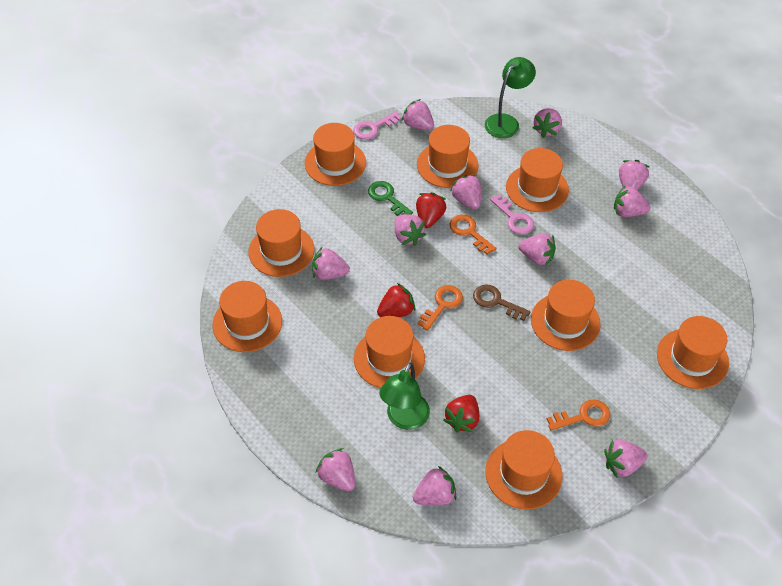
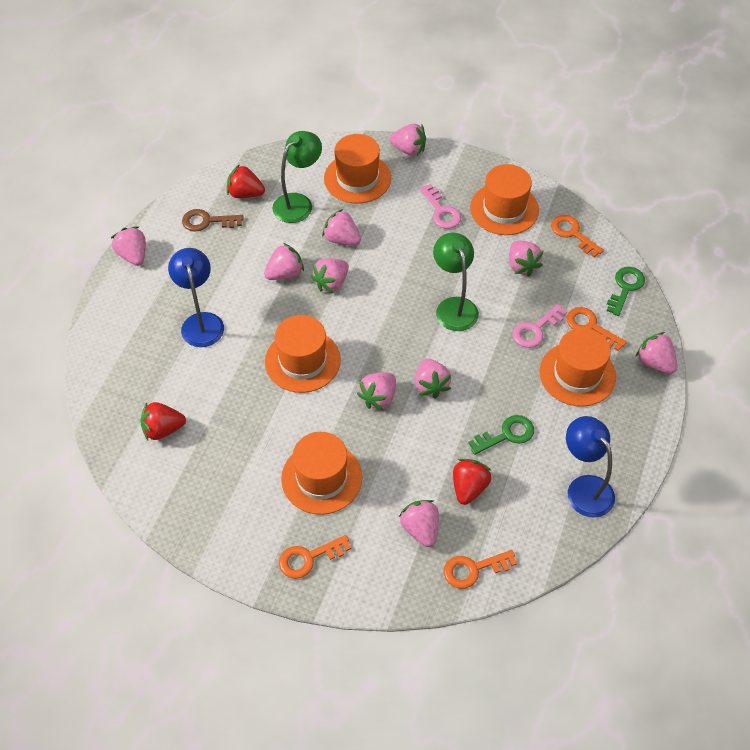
blue lamp: none = 0 -> [168,248,224,347] [566,416,615,518] = 2
green key: [368,181,413,216] = 1 -> [468,415,534,455] [607,267,645,316] = 2
orange hat: [212,281,282,352] [249,209,315,277] [305,123,366,186] [354,316,425,388] [417,125,479,188] [485,430,562,509] [506,148,569,212] [531,280,601,351] [657,316,729,389] = 9 -> [265,315,341,393] [281,432,362,515] [324,134,391,204] [470,164,539,235] [539,328,616,407] = 5
orange key: [418,285,463,331] [450,215,497,255] [547,400,610,431] = 3 -> [279,535,351,579] [444,550,517,589] [551,215,604,257] [567,307,627,351] = 4
pink strawberry: [312,246,350,280] [316,448,355,491] [395,214,426,246] [402,99,434,130] [413,466,456,506] [450,175,481,210] [518,234,556,266] [533,108,562,138] [604,440,647,478] [614,185,650,217] [619,160,649,190] = 11 -> [111,226,146,266] [264,243,304,280] [311,258,349,293] [322,209,361,246] [357,372,396,411] [389,124,426,156] [399,500,439,547] [415,358,451,399] [509,241,543,277] [636,332,677,374] = 10

